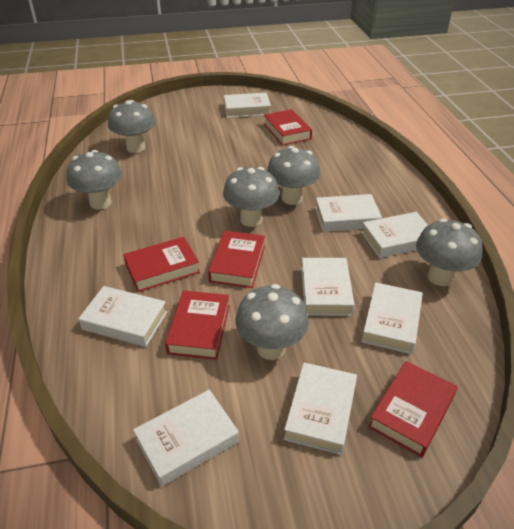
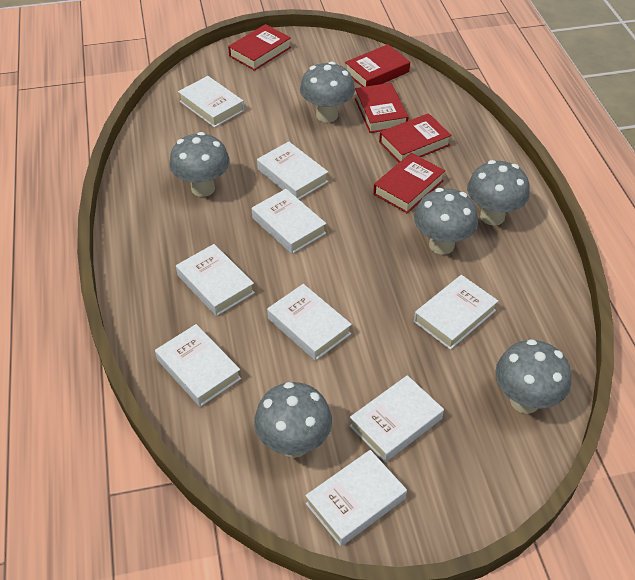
white book: [78,286,167,347] [133,390,239,487] [224,93,271,118] [284,362,357,455] [301,258,355,316] [315,194,382,232] [361,212,428,258] [362,282,423,354] = 8 -> [155,324,241,407] [176,244,255,316] [178,76,244,128] [252,189,326,254] [257,141,328,199] [267,284,352,361] [305,450,407,546] [349,375,444,462] [414,275,498,350] = 9

